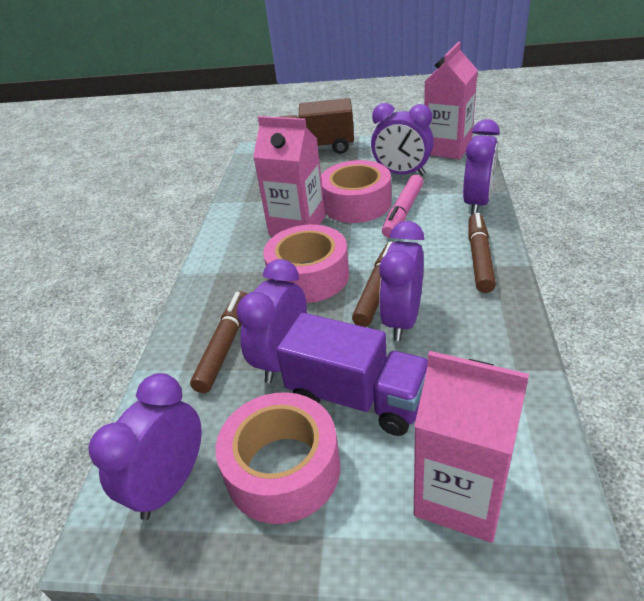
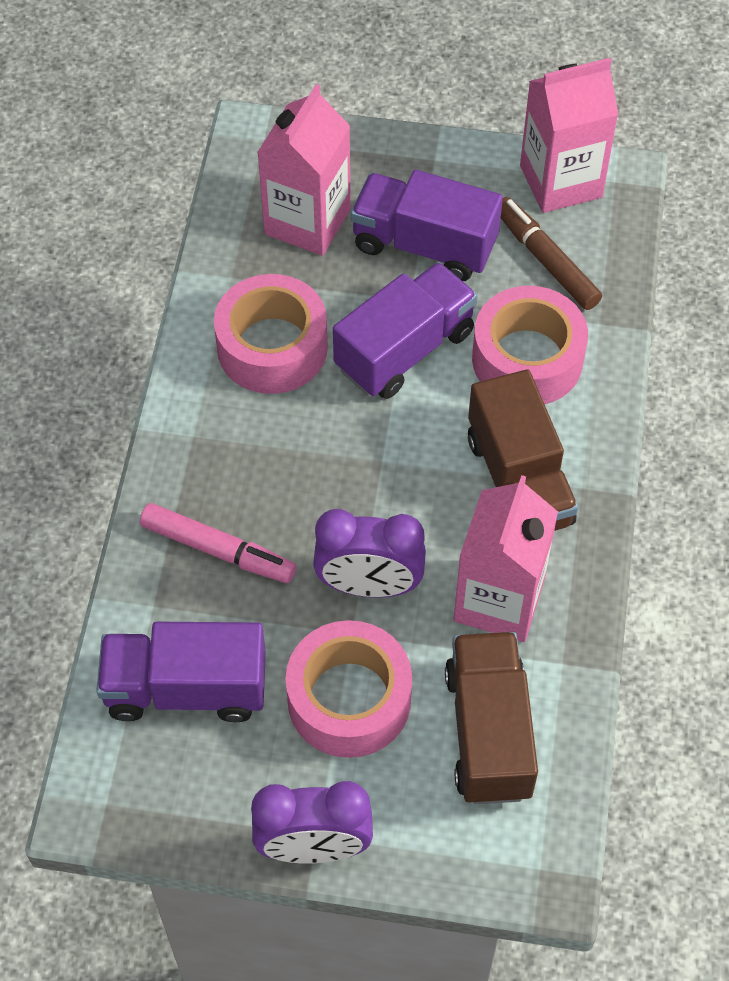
brown marker: [190,291,247,393] [352,241,393,327] [468,213,496,293] = 3 -> [501,197,602,310] = 1
brown truck: [279,98,354,154] = 1 -> [445,632,538,804] [468,370,578,531] = 2
purple clock: [89,373,202,520] [236,259,307,383] [371,103,434,176] [379,221,424,341] [463,119,500,215] = 5 -> [251,781,373,864] [313,509,426,598] = 2
purple truck: [277,313,428,436] = 1 -> [96,622,266,722] [333,262,478,399] [351,170,503,281] = 3

